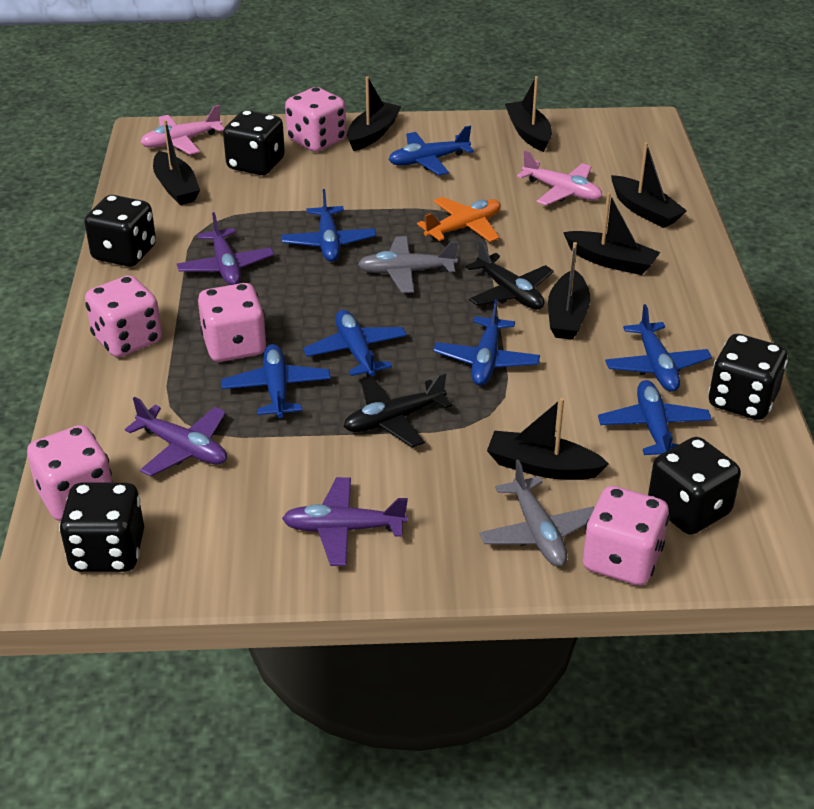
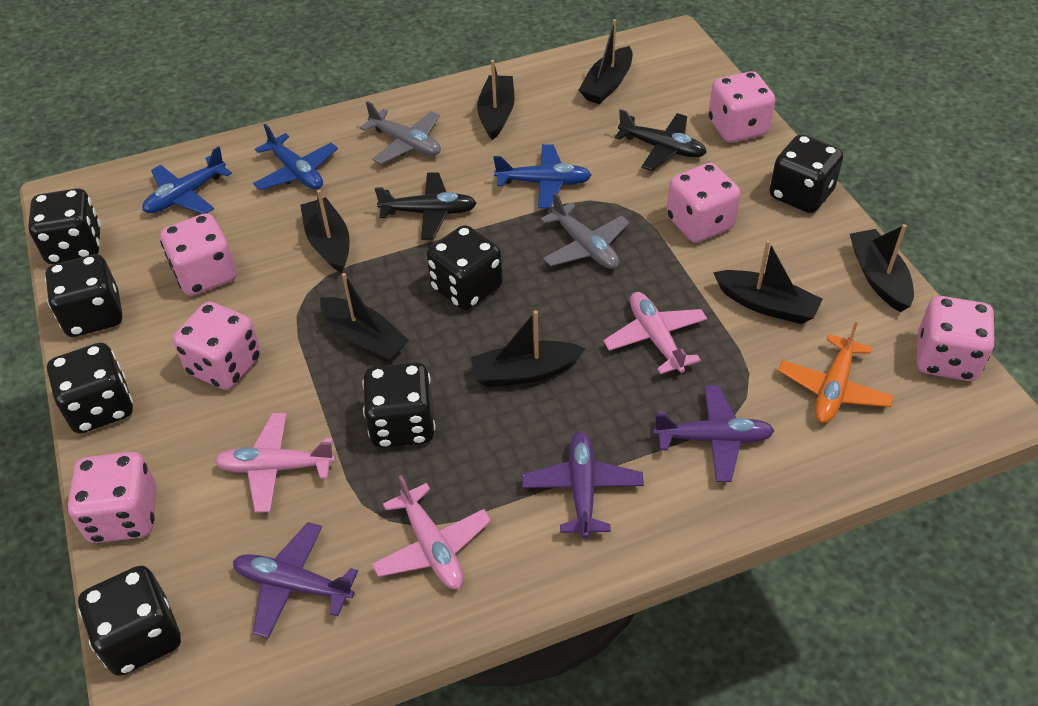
black dice: [59,483,144,572] [85,195,156,267] [223,110,285,175] [648,437,741,535] [708,334,788,420] = 5 -> [28,188,101,264] [45,254,122,337] [47,343,133,434] [78,566,181,676] [362,362,435,448] [426,225,503,310] [769,134,843,213] = 7
blue plane: [221,344,331,418] [281,189,376,262] [303,310,407,377] [388,126,474,175] [433,299,540,385] [598,380,712,455] [605,304,712,392] = 7 -> [142,146,232,214] [253,124,338,190] [493,144,592,209] = 3
pink dice: [27,425,113,521] [85,275,162,357] [198,283,267,362] [285,87,346,152] [583,486,670,586] = 5 -> [67,452,157,543] [160,213,237,296] [173,301,261,390] [667,163,741,243] [708,71,775,143] [917,296,995,381] = 6
pink plane: [140,105,224,155] [517,150,602,206] = 2 -> [214,413,336,513] [372,475,491,589] [603,292,707,374] = 3

